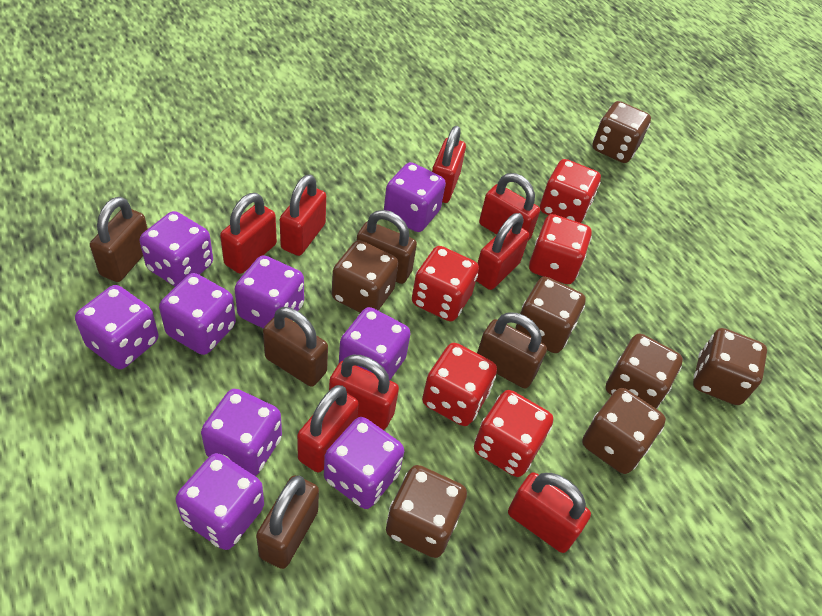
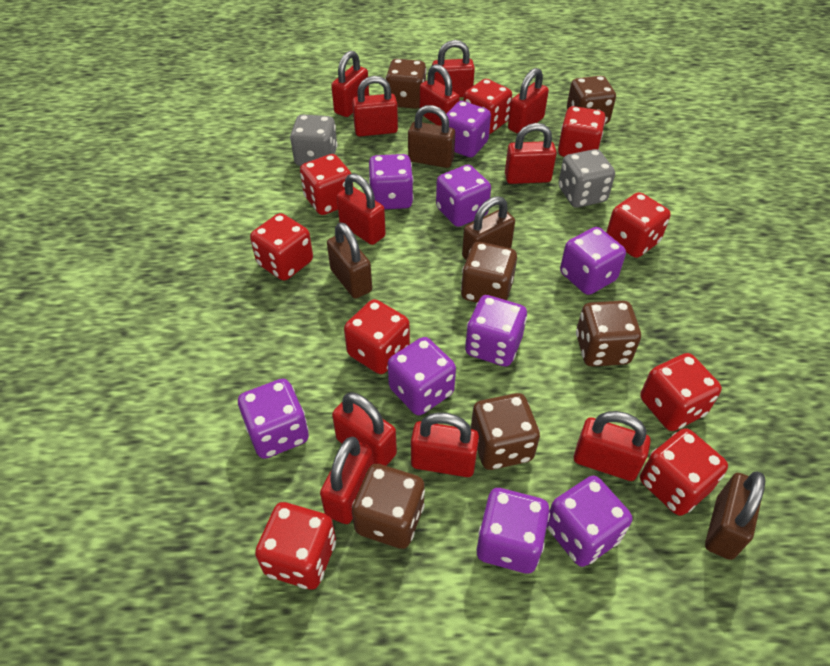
brown dice: [332,240,398,313] [386,465,467,558] [515,277,586,353] [582,388,666,474] [592,101,651,163] [605,334,683,409] [693,328,767,405] = 7 -> [352,464,425,549] [386,59,426,109] [461,242,517,303] [471,393,540,470] [567,76,616,124] [576,301,641,367] = 6
brown padlock: [90,197,148,282] [256,475,319,569] [263,307,328,387] [357,210,417,284] [477,312,547,389] = 5 -> [327,222,372,299] [408,105,455,168] [462,196,515,260] [705,471,765,560] = 4
grey dice: none = 0 -> [290,114,338,166] [558,149,615,208] = 2
red dice: [412,246,479,321] [422,343,497,426] [474,390,553,477] [529,214,592,284] [540,159,601,223] = 5 -> [250,213,313,280] [255,502,336,589] [300,154,351,215] [344,299,410,374] [464,79,512,134] [558,106,606,157] [606,192,671,258] [640,353,722,431] [640,428,728,516] = 9
red padlock: [220,193,277,274] [280,174,326,256] [297,385,359,473] [329,355,399,430] [432,126,466,203] [476,213,529,290] [479,173,540,241] [508,472,591,553] = 8 -> [320,437,374,524] [331,50,369,117] [332,392,397,466] [337,174,386,245] [352,76,398,136] [411,412,479,477] [420,64,460,126] [432,40,475,97] [505,123,557,184] [508,68,549,134] [574,411,651,481] = 11

